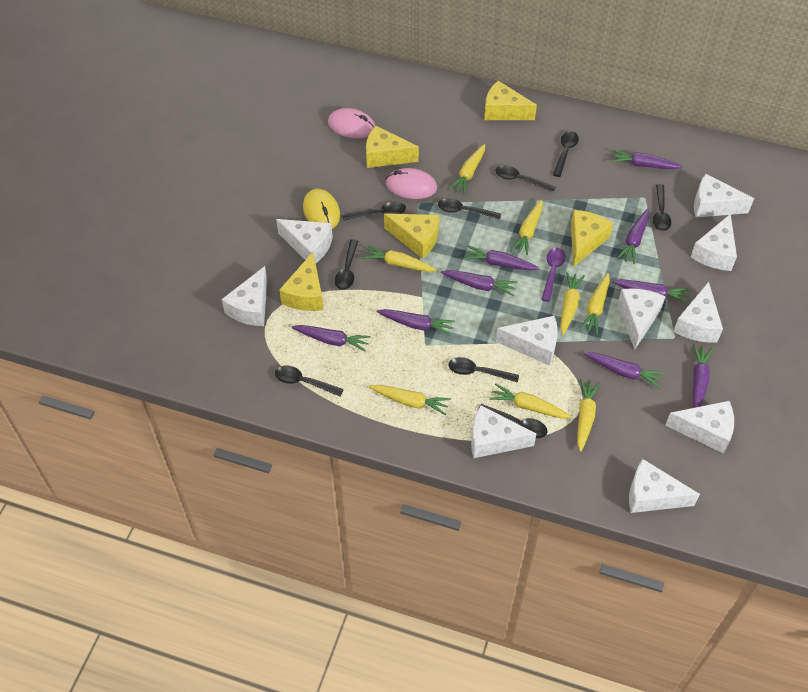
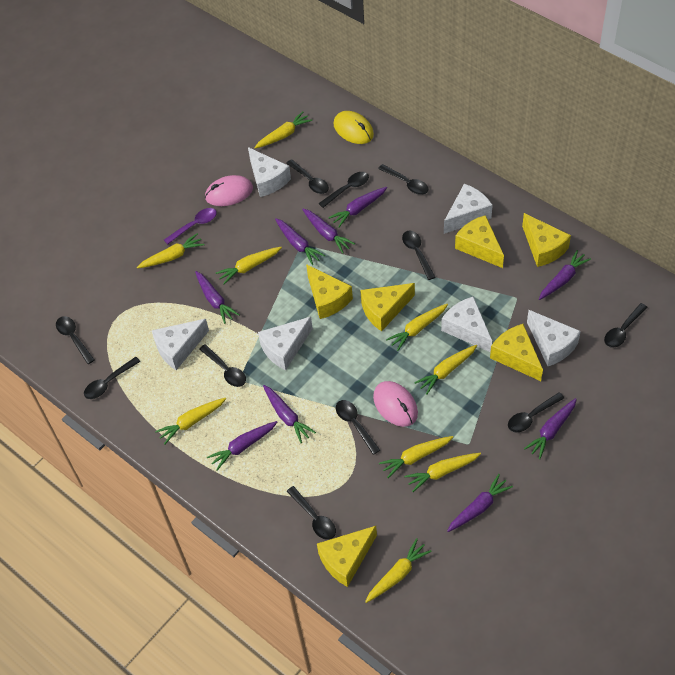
black spoon: [275,366,344,397] [335,239,358,290] [342,202,406,221] [438,198,501,220] [448,357,519,383] [477,404,548,438] [495,165,556,192] [553,131,579,177] [653,184,671,231] = 9 -> [56,316,95,364] [84,357,141,399] [199,344,246,387] [286,159,329,194] [287,486,336,540] [318,172,369,208] [336,400,380,455] [378,164,428,195] [402,230,435,280] [508,392,564,432] [604,303,648,348] = 11
white cheese: [221,266,267,326] [276,219,333,263] [471,405,537,458] [496,316,558,366] [618,288,666,350] [629,459,700,513] [665,401,734,454] [673,282,723,343] [691,214,737,271] [694,174,754,218] = 10 -> [152,319,209,370] [248,147,291,197] [258,317,313,370] [441,296,492,352] [444,184,493,234] [527,310,581,366] = 6
yellow carrot: [362,245,437,272] [369,385,451,415] [448,144,485,194] [489,383,572,418] [510,200,543,255] [560,272,585,335] [577,379,600,452] [579,273,610,335] = 8 -> [137,233,204,268] [155,397,226,445] [216,247,282,285] [254,112,312,149] [365,538,432,603] [379,436,453,478] [386,304,448,351] [404,453,481,492] [414,345,477,394] = 9
yellow cheese: [279,252,324,311] [366,125,419,168] [384,213,439,259] [484,81,537,120] [571,210,613,267] = 5 -> [306,264,353,319] [317,526,377,587] [360,283,415,332] [455,215,504,268] [490,324,543,381] [522,213,571,267] = 6

